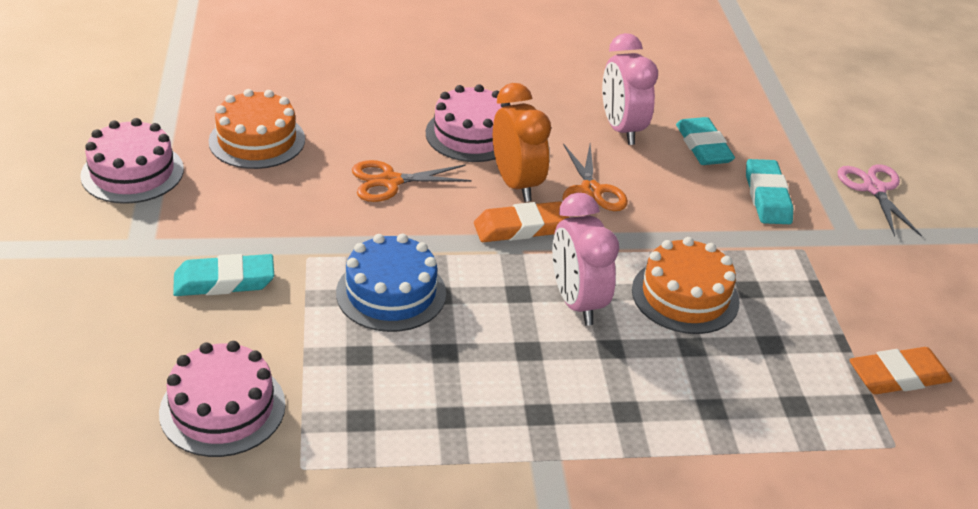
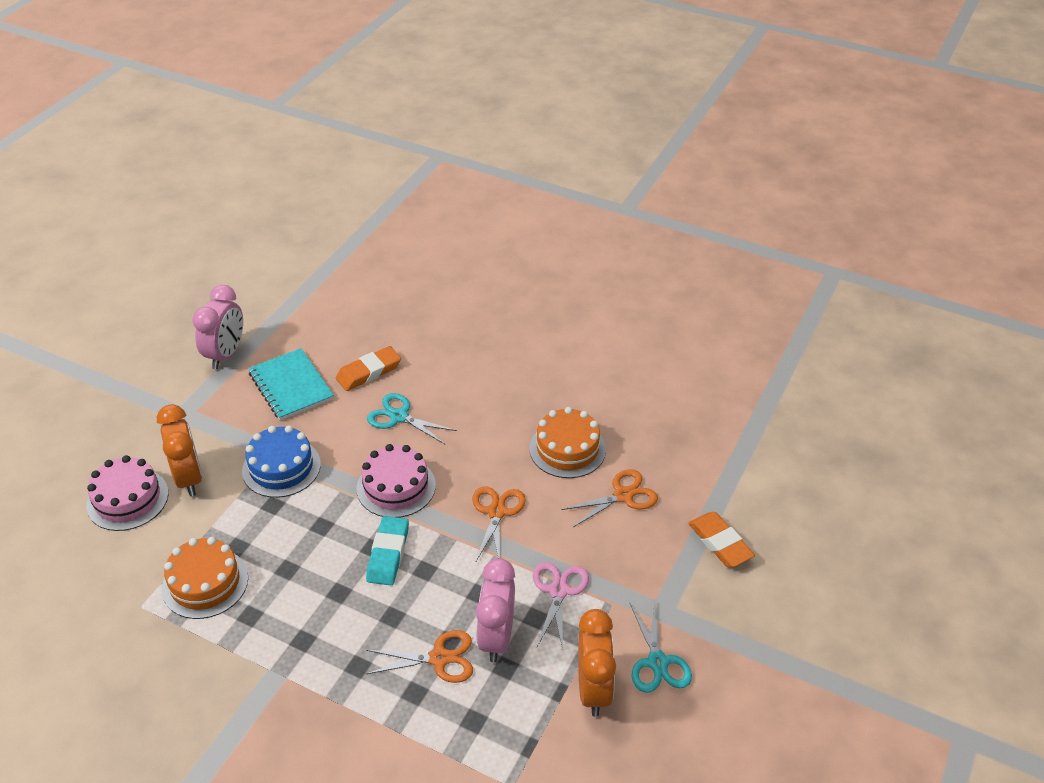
orange clock: [493,83,551,202] = 1 -> [157,404,202,496] [578,609,616,717] = 2
orange scissors: [352,160,472,202] [562,143,628,211] = 2 -> [366,630,473,683] [472,486,526,563] [561,469,658,527] = 3
pink cake: [80,118,184,204] [159,341,286,457] [426,85,510,162] = 3 -> [86,455,169,531] [357,444,436,518] = 2
turquoise eraser: [173,254,274,296] [676,117,735,165] [746,159,793,224] = 3 -> [366,516,409,585] = 1
turquoise notebook: none = 0 -> [248,348,334,421] = 1
turquoise scissors: none = 0 -> [367,393,457,444] [630,601,692,693] = 2

